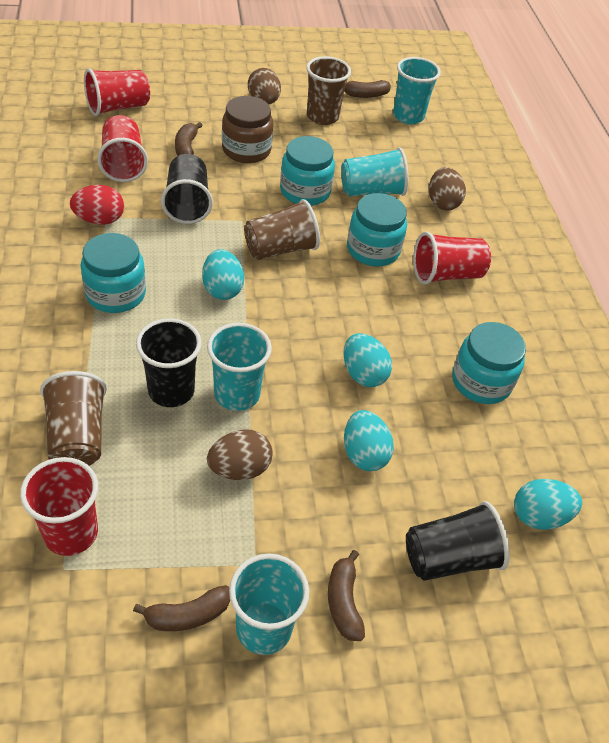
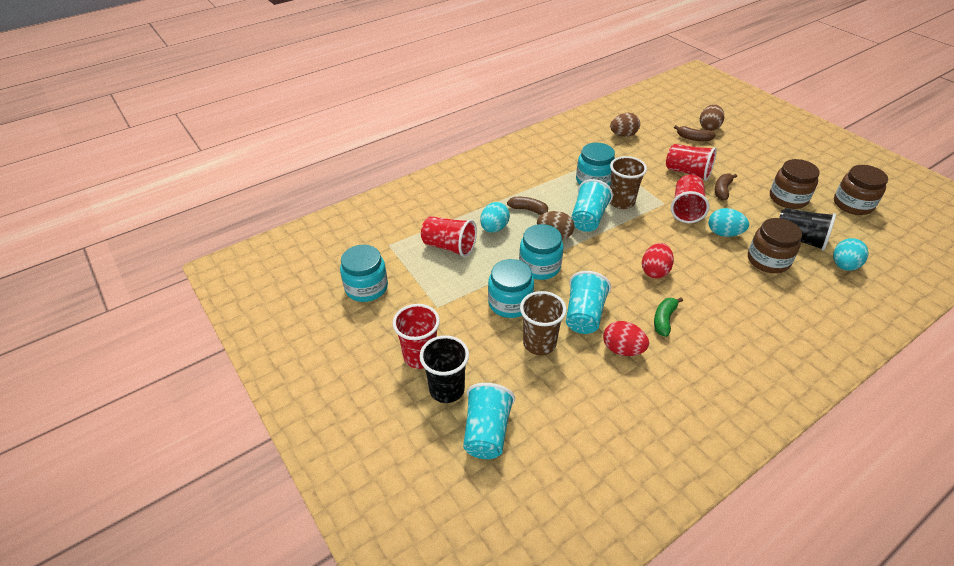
black cup: [136,318,202,407] [161,154,213,224] [406,501,510,581] = 3 -> [420,335,469,403] [779,208,836,251] = 2
brown banana: [133,585,230,631] [175,122,203,156] [328,550,365,641] [344,80,391,98] = 4 -> [507,197,548,215] [674,125,716,141] [715,173,737,201] = 3
brown cup: [40,371,107,466] [244,199,320,260] [306,56,351,125] = 3 -> [520,291,566,355] [610,156,647,209] = 2
brown jar: [222,96,273,163] = 1 -> [748,218,802,273] [770,159,820,209] [834,165,888,215] = 3
green banana: none = 0 -> [654,297,683,337] = 1
red egg: [70,185,124,225] = 1 -> [603,321,649,356] [642,243,674,278] = 2
turquoise cup: [207,323,272,411] [229,554,309,655] [341,147,408,196] [393,57,441,124] = 4 -> [463,383,515,459] [566,271,611,334] [571,179,613,232] = 3
turquoise egg: [202,249,244,300] [343,333,392,387] [344,410,394,471] [514,479,582,530] = 4 -> [480,202,510,232] [709,208,749,237] [833,238,869,271] = 3

